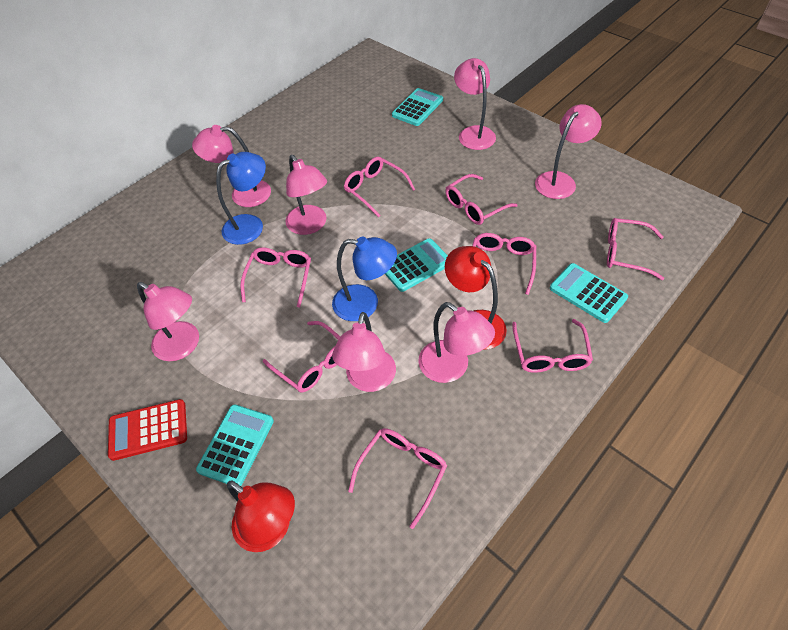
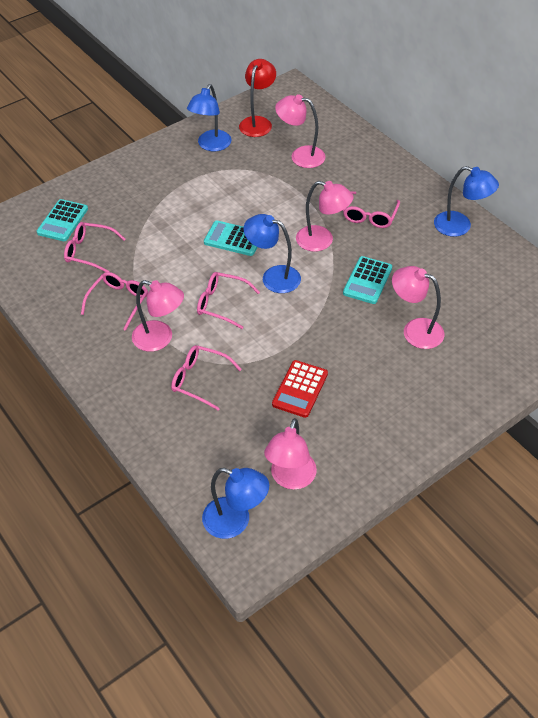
blue lamp: [216,152,266,245] [332,236,397,321] = 2 -> [187,84,231,151] [202,468,269,539] [243,214,301,293] [434,166,499,237] = 4
pink glasses: [240,247,311,307] [263,321,340,393] [344,157,415,217] [348,428,447,529] [445,174,518,225] [472,233,536,295] [512,319,593,373] [607,218,664,280] = 8 -> [64,222,126,272] [81,272,148,331] [171,345,242,411] [197,272,260,329] [343,191,400,228] = 5
pink lamp: [137,282,199,361] [192,125,271,207] [286,155,327,235] [332,312,396,392] [418,302,495,383] [454,58,496,150] [535,104,602,199] = 7 -> [132,280,184,352] [264,418,317,490] [275,94,326,168] [296,181,353,252] [392,266,444,349] = 5
red lamp: [227,480,295,552] [445,246,507,350] = 2 -> [239,59,276,137] = 1
turquoise calculator: [196,404,274,486] [385,238,448,292] [392,88,443,126] [550,263,628,323] = 4 -> [37,199,88,241] [204,221,257,256] [343,256,392,304] = 3

